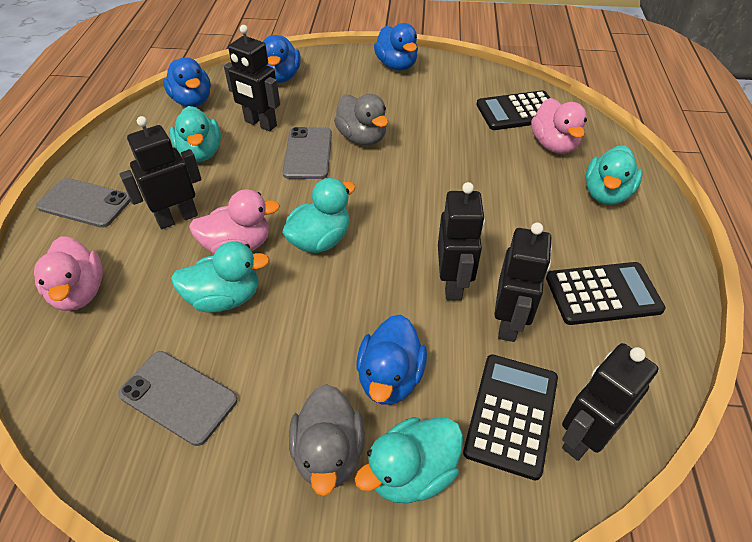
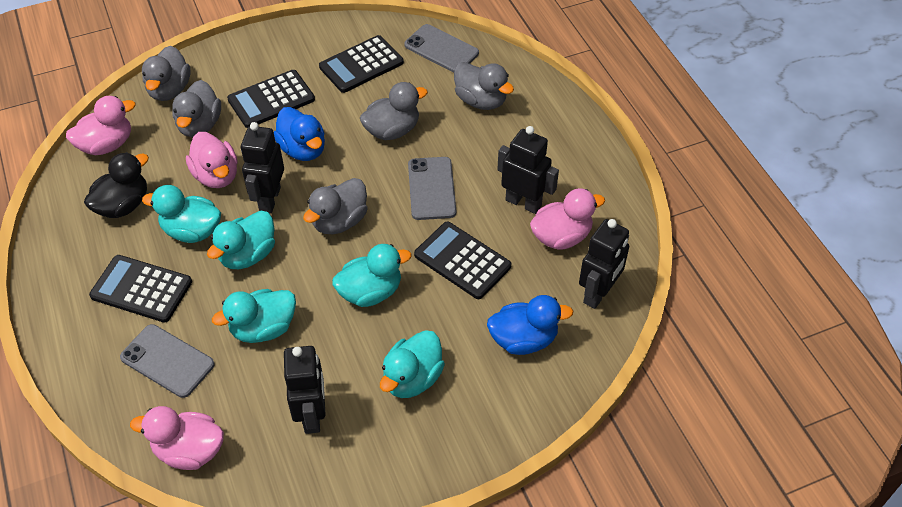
black calculator: [463,355,558,481] [476,90,550,130] [546,262,666,325] = 3 -> [89,255,192,323] [227,70,315,128] [319,35,404,93] [414,222,511,299] = 4
black duck: none = 0 -> [84,152,149,218] = 1
black robot: [120,116,202,229] [224,25,280,131] [438,182,485,301] [494,223,552,342] [562,343,659,461] = 5 -> [241,122,284,213] [284,346,326,434] [497,126,559,214] [579,219,629,309] = 4
blue duck: [163,57,211,107] [263,35,301,83] [357,315,427,405] [374,23,418,71] = 4 -> [274,107,325,161] [487,295,573,355] = 2
grey duck: [289,384,365,496] [334,94,388,146] = 2 -> [142,46,190,101] [172,80,221,137] [303,178,367,234] [360,82,428,140] [454,62,514,110] = 5
pink duck: [34,236,103,311] [189,189,280,254] [531,98,587,154] = 3 -> [66,96,136,155] [130,406,224,470] [186,132,238,188] [530,188,605,250] = 4

